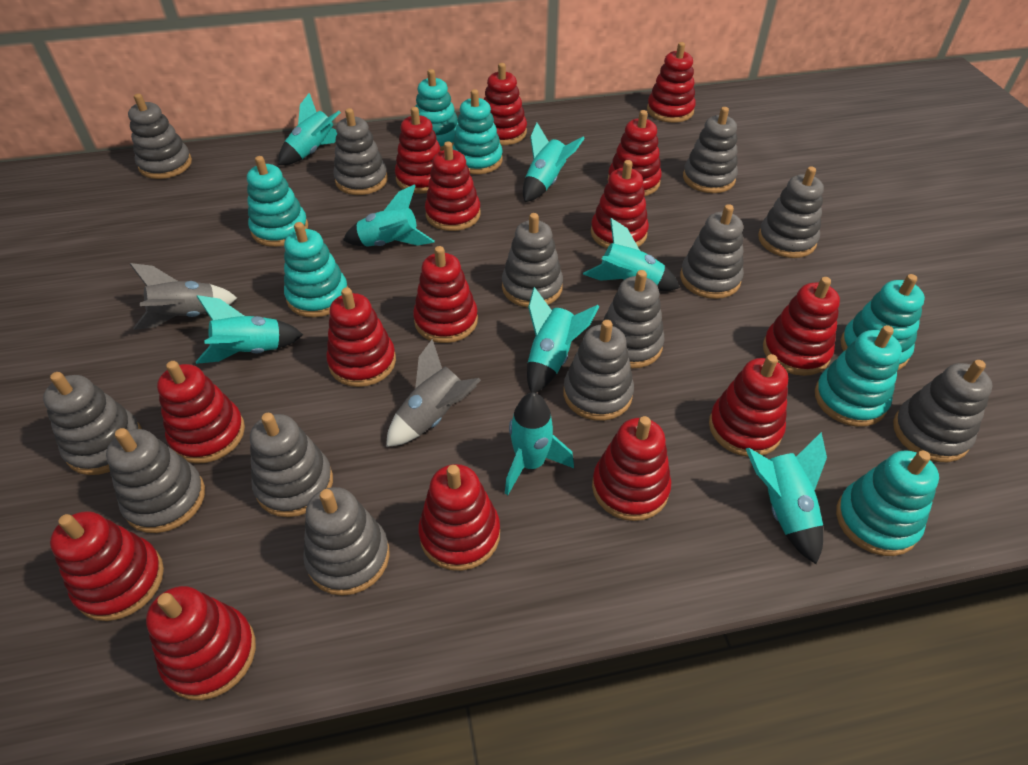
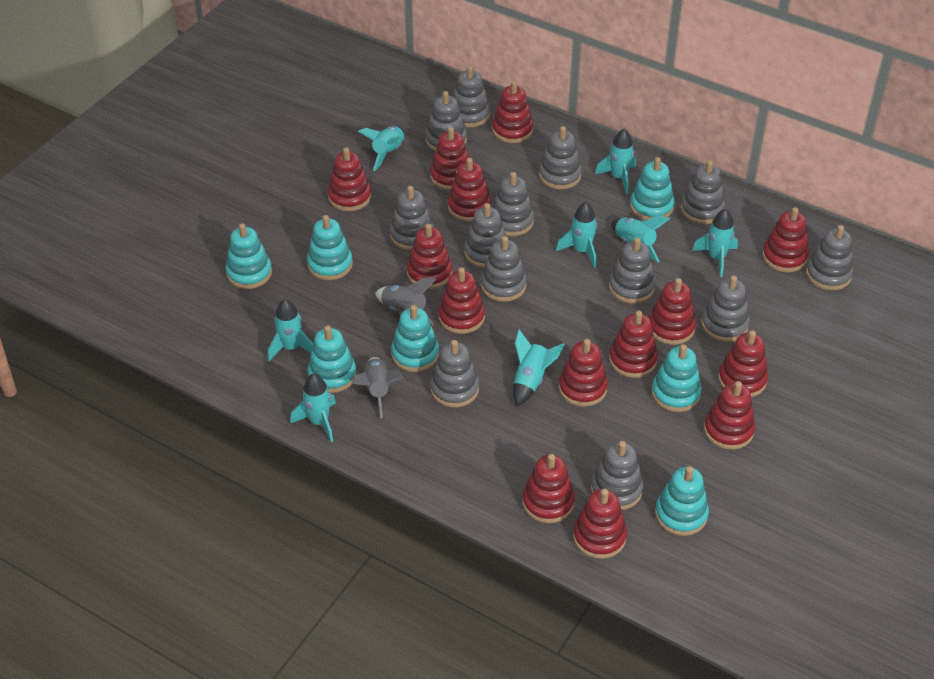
red stacking toy: [50,511,164,621] [146,586,256,700] [157,361,245,464] [326,288,396,387] [395,107,441,194] [413,246,478,343] [419,464,500,571] [425,141,481,231] [484,63,527,145] [591,160,649,248] [592,416,671,521] [608,110,662,196] [647,42,696,123] [709,354,788,457] [763,277,840,376] = 15 -> [328,147,371,211] [407,224,452,289] [430,127,469,190] [438,267,485,334] [448,158,491,222] [492,81,534,143] [522,454,575,523] [558,339,608,407] [573,489,627,559] [609,310,658,378] [649,278,696,345] [704,381,755,450] [718,330,768,397] [762,207,809,272] = 14

